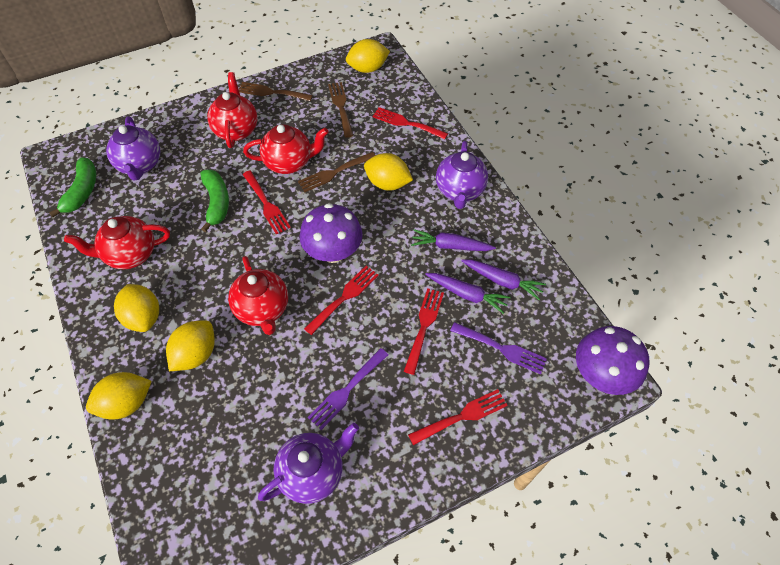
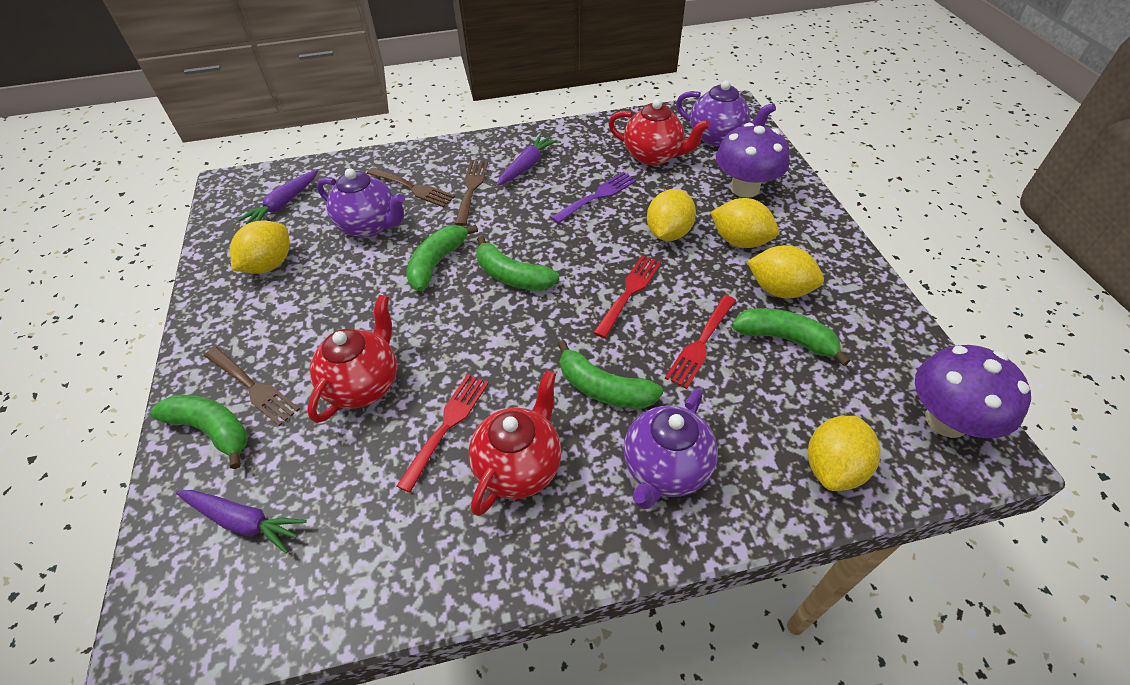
green banana: [49,157,96,217] [201,169,229,232] = 2 -> [150,395,248,469] [406,224,478,291] [476,236,559,291] [557,340,663,409] [732,308,850,366] = 5
purple fork: [308,348,388,430] [450,322,547,374] = 2 -> [551,172,637,223] = 1
red fork: [242,171,291,234] [304,266,379,335] [372,107,448,139] [404,288,444,375] [408,389,508,445] = 5 -> [397,374,489,493] [593,255,661,338] [665,295,736,389] = 3
red teapot: [64,216,170,269] [207,72,257,148] [228,256,288,335] [243,124,329,174] = 4 -> [307,295,397,423] [468,370,562,516] [608,99,710,166] = 3

